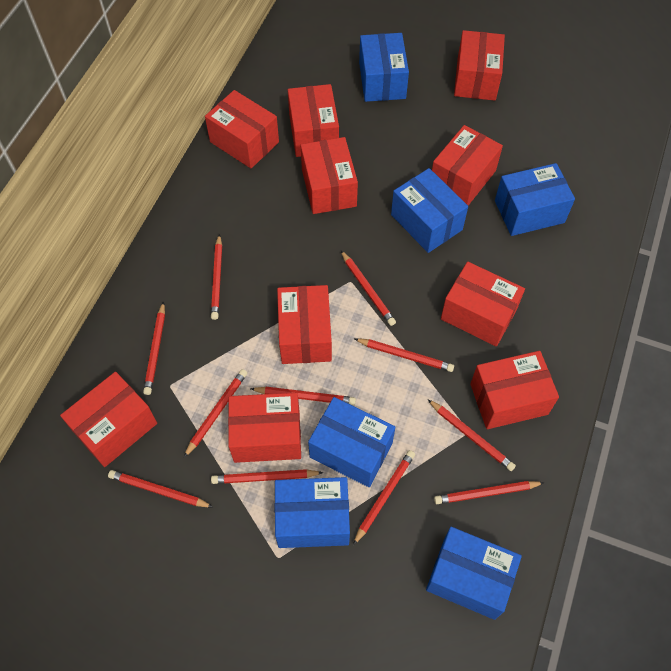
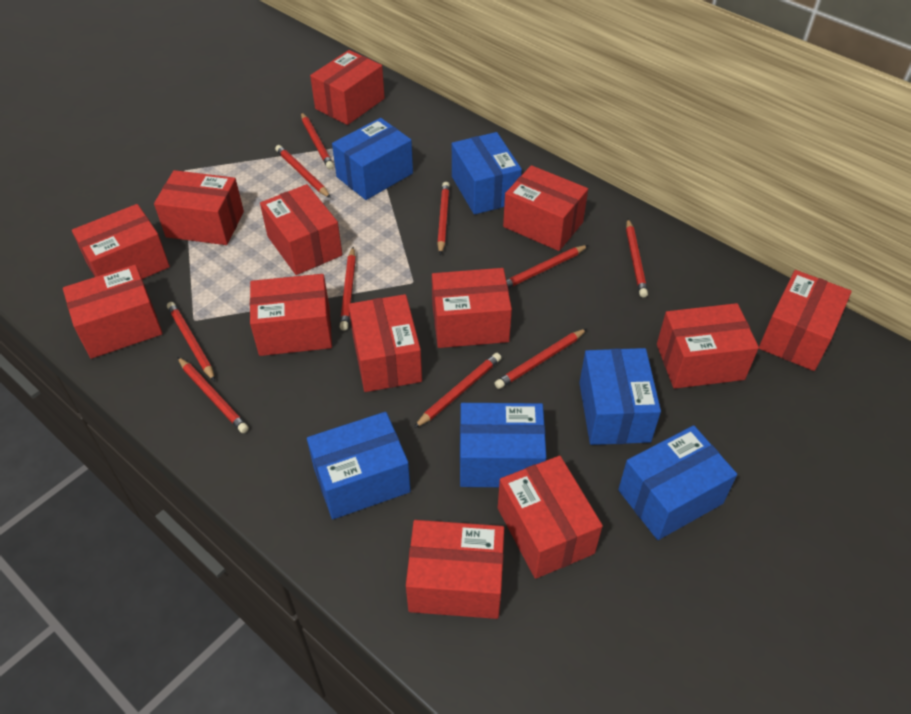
red box: [60,372,157,467] [205,90,279,168] [228,393,301,463] [277,285,332,364] [288,84,339,157] [301,137,358,214] [432,125,503,206] [441,262,525,347] [454,30,505,101] [470,351,559,429] = 10 -> [63,265,163,359] [72,204,170,279] [154,170,244,245] [250,274,332,356] [260,184,342,275] [310,50,385,125] [348,294,422,392] [406,520,504,619] [432,268,512,348] [498,456,603,579] [503,165,588,251] [657,303,759,389] [759,270,852,371] = 13
red pencil: [108,470,213,508] [143,301,165,395] [184,369,247,457] [211,234,222,320] [211,469,323,484] [251,387,356,405] [341,251,396,326] [353,450,415,545] [355,338,454,372] [427,399,516,471] [434,481,545,504] = 11 -> [167,302,215,381] [178,357,249,433] [275,145,331,198] [301,112,334,169] [340,247,356,331] [414,353,501,428] [437,182,450,255] [495,328,587,389] [506,245,588,289] [626,219,648,298] = 10

